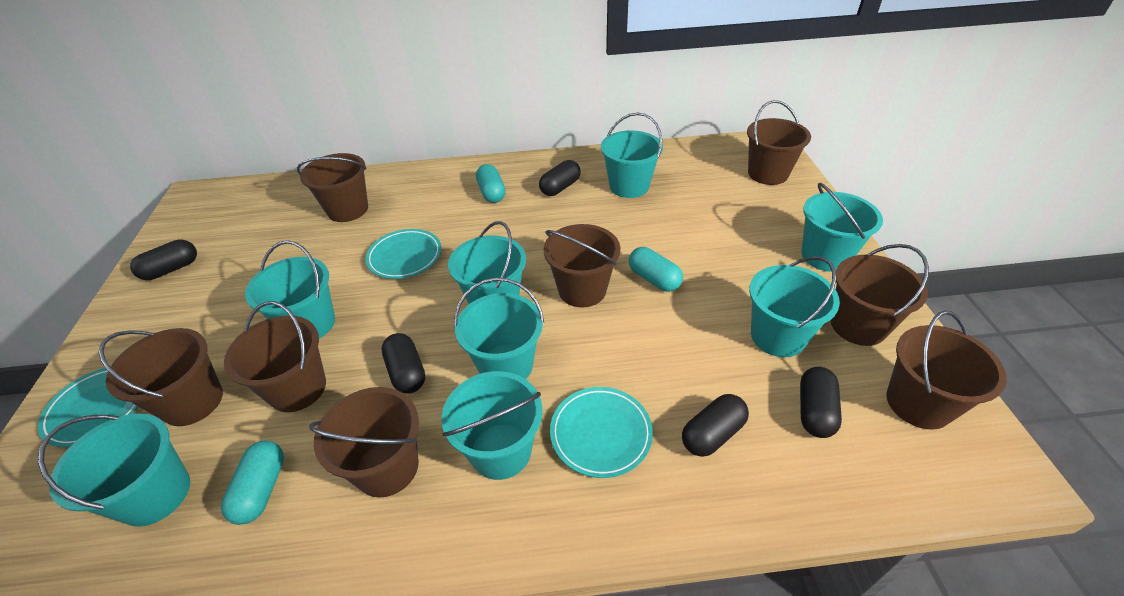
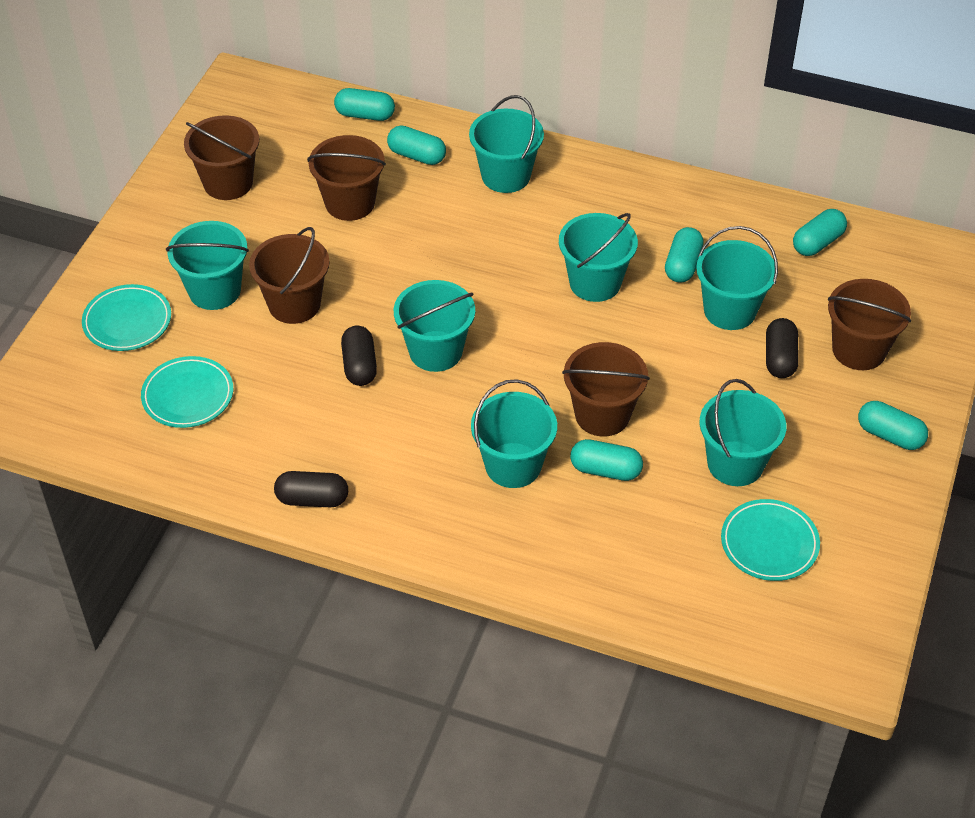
black capsule: [130,240,197,280] [381,333,425,394] [539,160,581,196] [682,394,749,457] [800,367,842,438] = 5 -> [274,471,348,507] [341,325,377,386] [766,318,799,378] = 3
brown bucket: [98,328,223,426] [224,301,326,412] [297,153,368,222] [309,387,419,498] [543,224,620,308] [747,100,811,185] [831,244,929,346] [886,311,1007,430] = 8 -> [184,115,259,200] [249,227,330,324] [307,135,386,221] [562,342,650,437] [828,279,911,370] = 5
turquoise bucket: [38,413,190,527] [245,241,335,339] [442,371,543,480] [448,221,526,304] [454,277,544,379] [601,113,663,198] [749,256,840,357] [801,183,883,272] = 8 -> [166,221,249,310] [394,280,475,372] [469,95,544,193] [471,379,557,488] [559,213,638,302] [696,226,778,330] [699,379,786,486] = 7
turquoise capsule: [221,441,284,525] [476,164,506,203] [629,247,683,292] = 3 -> [334,88,395,121] [387,125,446,165] [570,439,643,481] [665,227,704,283] [793,209,847,256] [858,401,928,450] = 6

